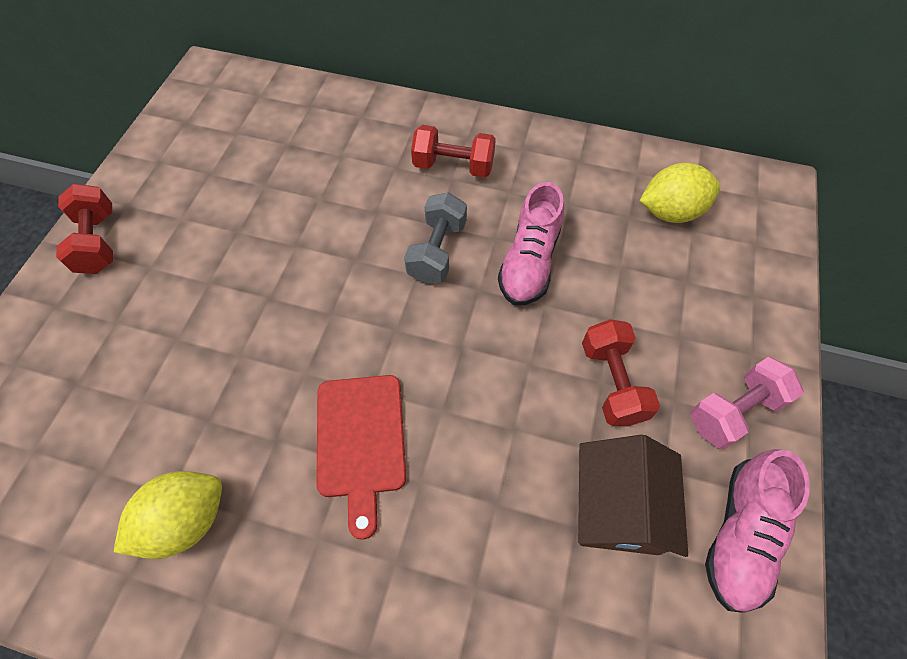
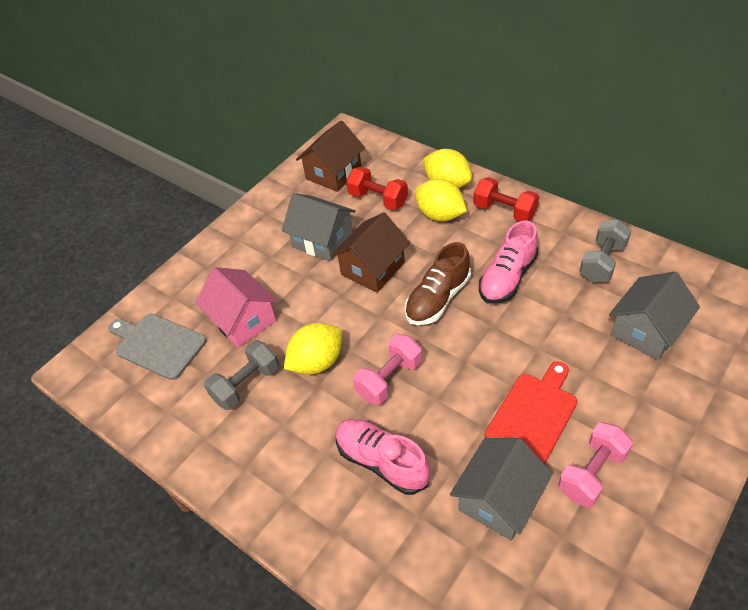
brown house: [578,435,688,557] = 1 -> [296,121,365,192] [331,212,410,293] = 2
brown shoe: none = 0 -> [405,242,471,325] = 1
grey cutting board: none = 0 -> [108,314,207,380] = 1
grey dumbbell: [404,192,467,284] = 1 -> [204,341,279,410] [579,220,631,283] = 2
grey house: none = 0 -> [282,193,356,261] [450,438,553,541] [609,272,700,360] = 3
pink dumbbell: [690,357,804,450] = 1 -> [353,334,422,405] [558,422,633,507] = 2
pink house: none = 0 -> [195,267,278,347] = 1
red dumbbell: [56,184,113,274] [411,125,496,178] [582,319,660,426] = 3 -> [346,167,408,210] [473,177,539,221] = 2
yellow lemon: [114,471,222,559] [640,163,720,223] = 2 -> [284,323,342,374] [415,179,467,221] [423,149,472,188] = 3

